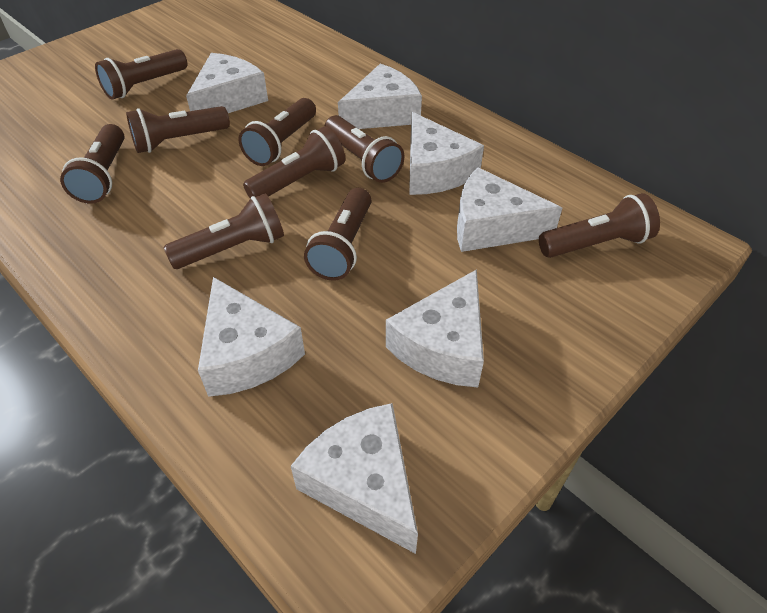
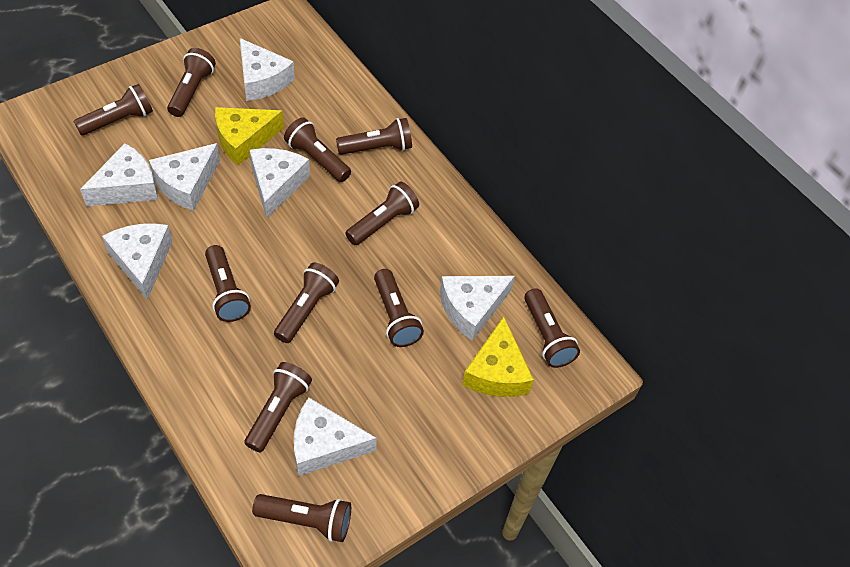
brown flashlight: [60,124,125,204] [95,49,188,100] [126,106,230,153] [164,193,284,269] [239,98,316,166] [243,126,345,199] [304,188,371,281] [325,115,405,183] [539,193,660,258] = 9 -> [73,84,153,136] [167,48,216,117] [205,245,251,322] [244,362,312,452] [252,494,351,542] [274,262,339,343] [284,117,351,182] [336,118,412,155] [345,182,419,245] [374,269,424,347] [524,288,580,368] = 11
yellow cheese: none = 0 -> [215,107,284,166] [462,316,534,397] = 2

